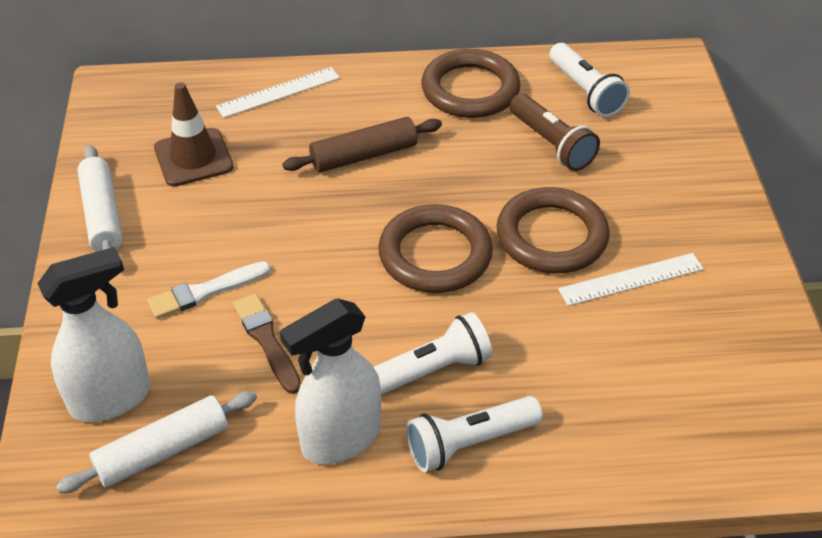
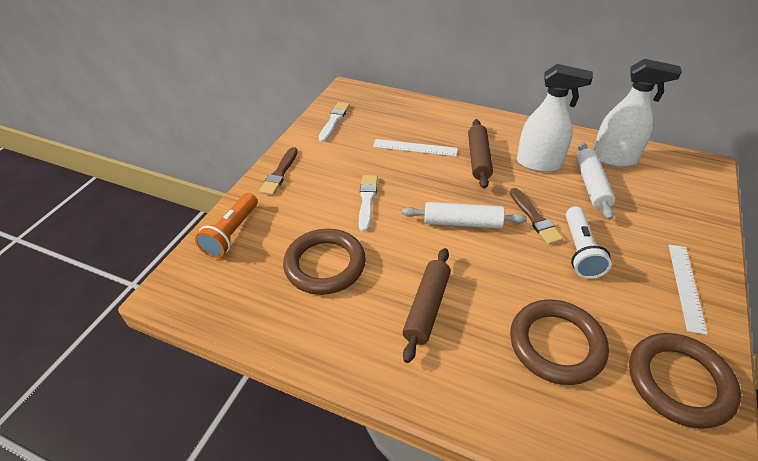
brown brush: [233,293,301,394] = 1 -> [259,147,298,195] [510,188,563,245] = 2
brown flashlight: [510,94,600,171] = 1 -> none = 0
brown rolling pin: [282,117,442,172] = 1 -> [402,248,451,363] [468,119,493,189] = 2
brown traffic cone: [154,82,234,187] = 1 -> none = 0
orange flashlight: none = 0 -> [195,193,258,258] = 1
white brush: [147,261,271,319] = 1 -> [319,102,350,142] [359,175,378,232] = 2
white flashlight: [374,312,493,395] [406,396,543,472] [549,43,630,117] = 3 -> [566,206,612,279] = 1

